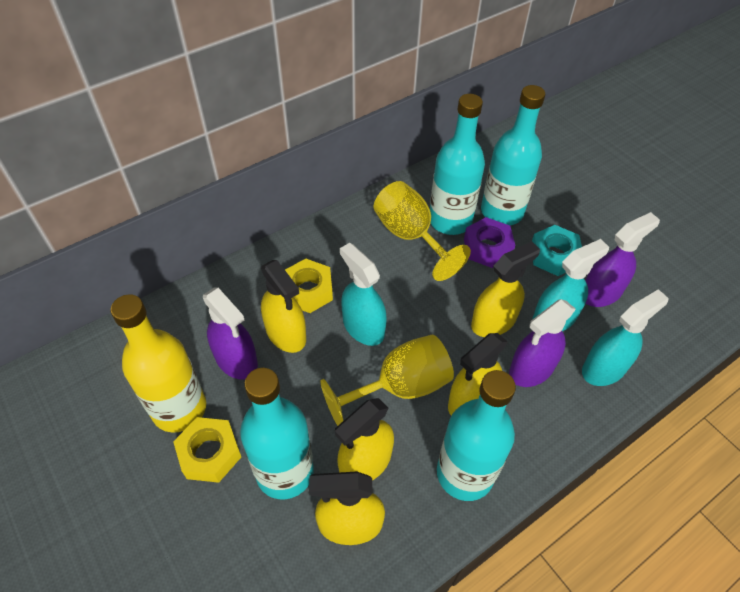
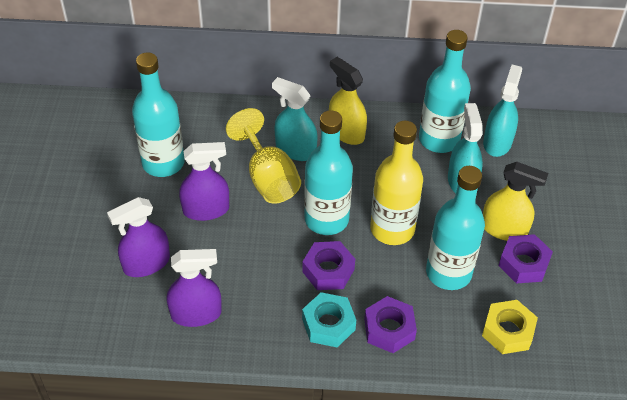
purple nut: [464,217,515,268] = 1 -> [302,241,355,290] [364,296,417,353] [499,234,553,284] = 3
yellow goblet: [320,335,454,426] [374,181,471,281] = 2 -> [226,108,301,204] = 1
yellow nut: [173,417,241,483] [285,259,333,313] = 2 -> [482,300,538,354] = 1
yellow spray bottle: [261,260,306,353] [309,472,385,545] [335,398,394,481] [448,333,508,415] [471,241,540,337] = 5 -> [329,57,367,145] [483,162,548,241] = 2

